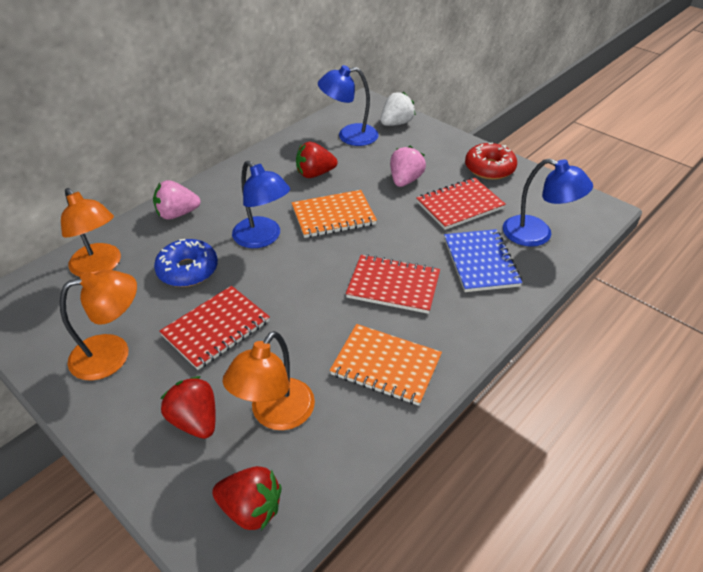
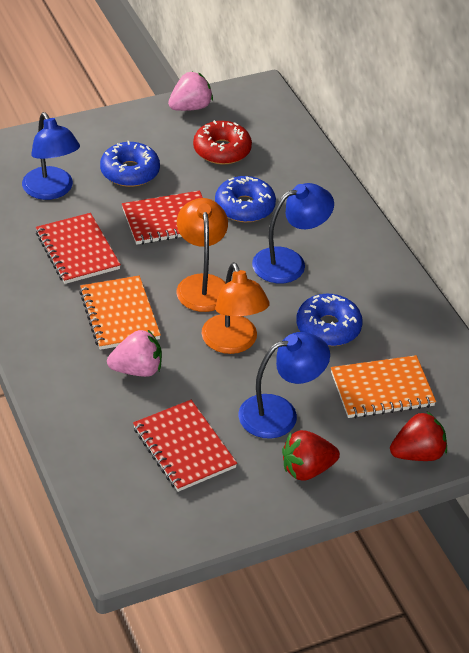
blue donut: [154,239,218,287] = 1 -> [100,141,160,187] [215,176,276,222] [296,294,363,346] = 3
blue notebook: [444,229,522,292] = 1 -> none = 0
orange lamp: [60,270,137,381] [61,188,121,277] [223,331,315,430] = 3 -> [176,198,228,312] [202,262,269,354] = 2
red strawberry: [160,376,216,439] [212,466,282,531] [296,142,338,178] = 3 -> [282,430,340,481] [390,412,447,461] = 2
white strawberry: [381,92,416,126] = 1 -> none = 0

